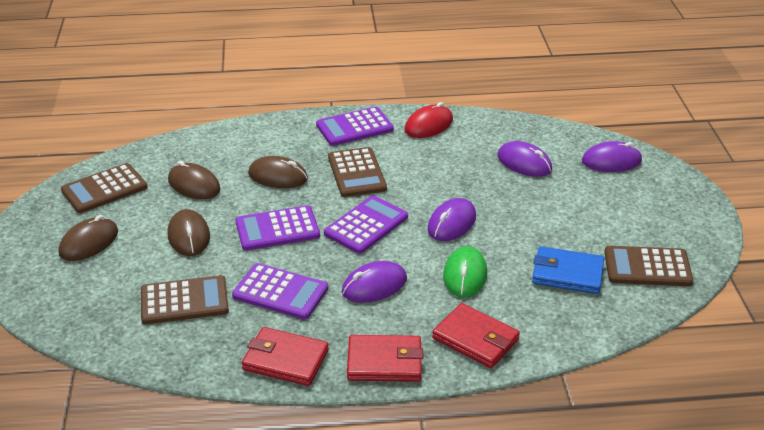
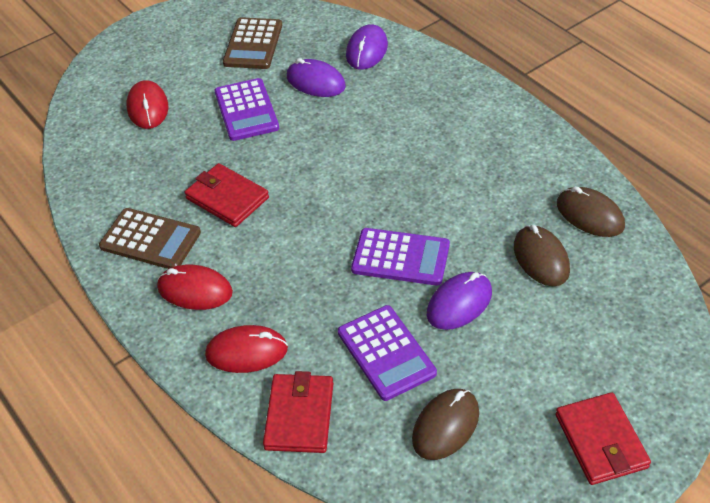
blue wallet: [532,246,604,294] = 1 -> none = 0
brown calculator: [61,163,147,213] [141,275,229,324] [328,147,387,197] [604,246,693,286] = 4 -> [99,208,201,269] [223,17,282,69] = 2
brown mouse: [59,215,118,261] [168,161,220,199] [168,209,210,256] [248,156,308,188] = 4 -> [412,389,479,460] [514,225,570,286] [557,186,625,237] = 3
green mouse: [443,246,487,297] = 1 -> none = 0
purple calculator: [232,263,328,320] [235,205,320,251] [316,107,394,146] [324,195,408,254] = 4 -> [215,78,279,141] [338,305,437,401] [351,228,450,286] = 3
purple mouse: [342,261,407,303] [427,198,476,241] [497,141,552,177] [582,141,642,172] = 4 -> [287,58,346,97] [346,24,388,70] [426,272,492,330] = 3
red mouse: [404,102,453,138] = 1 -> [127,80,168,129] [157,264,233,310] [205,325,288,373] = 3

